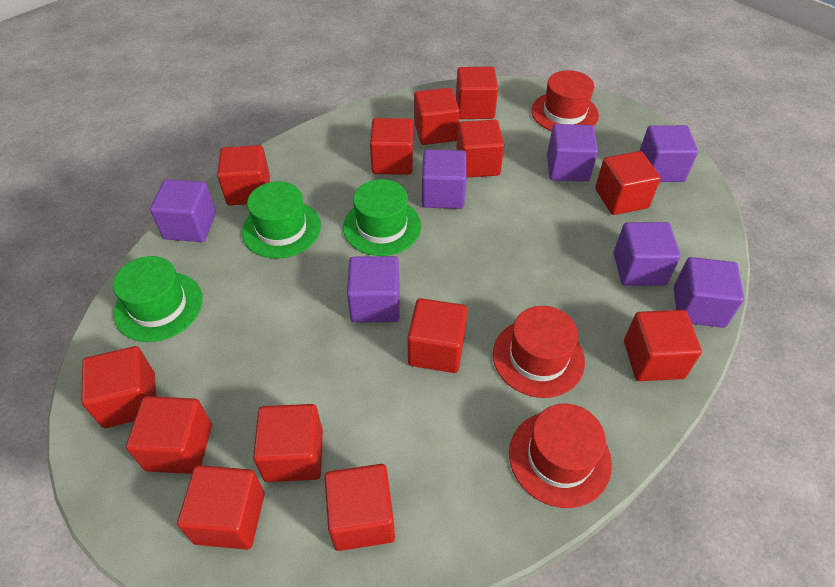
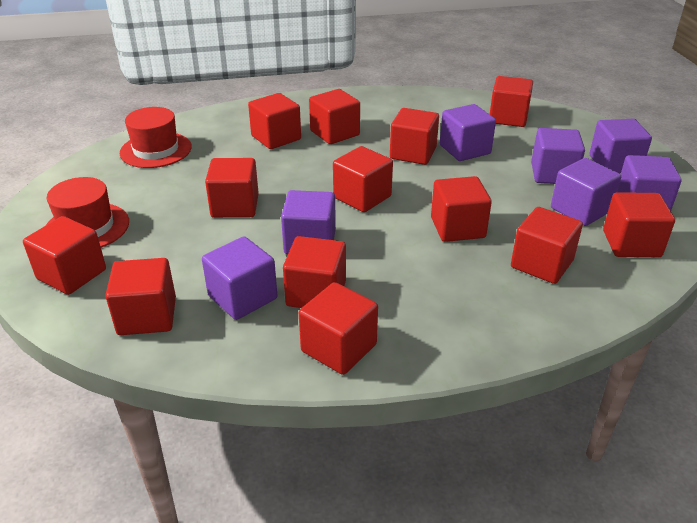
green hat: [113,256,203,342] [242,181,321,259] [343,179,421,256] = 3 -> none = 0
red hat: [493,306,585,398] [509,404,612,508] [531,70,599,131] = 3 -> [45,177,129,248] [120,107,192,168] = 2

